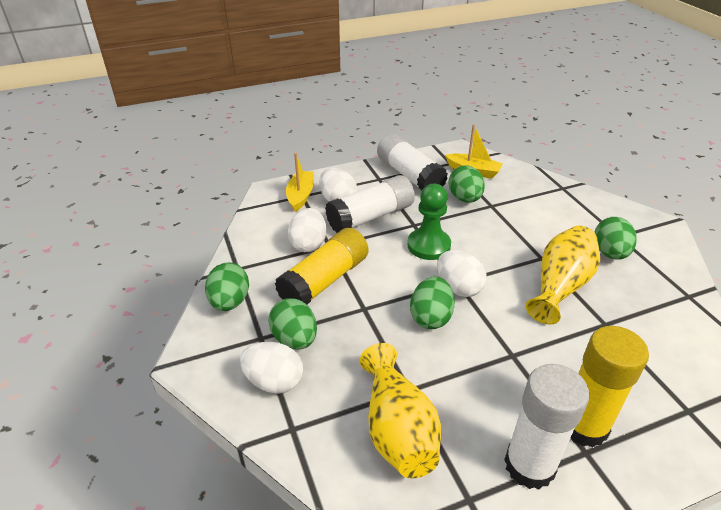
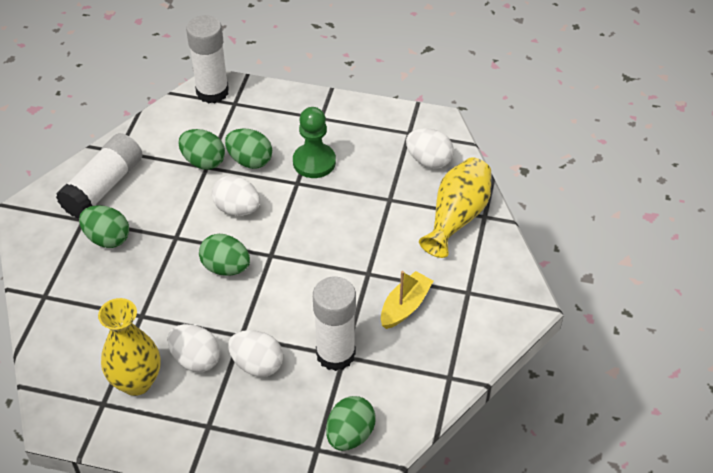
yellow boat: [286,153,314,212] [445,124,503,179] = 2 -> [381,271,433,329] = 1
yellow glue stick: [275,228,369,304] [571,326,649,447] = 2 -> none = 0

